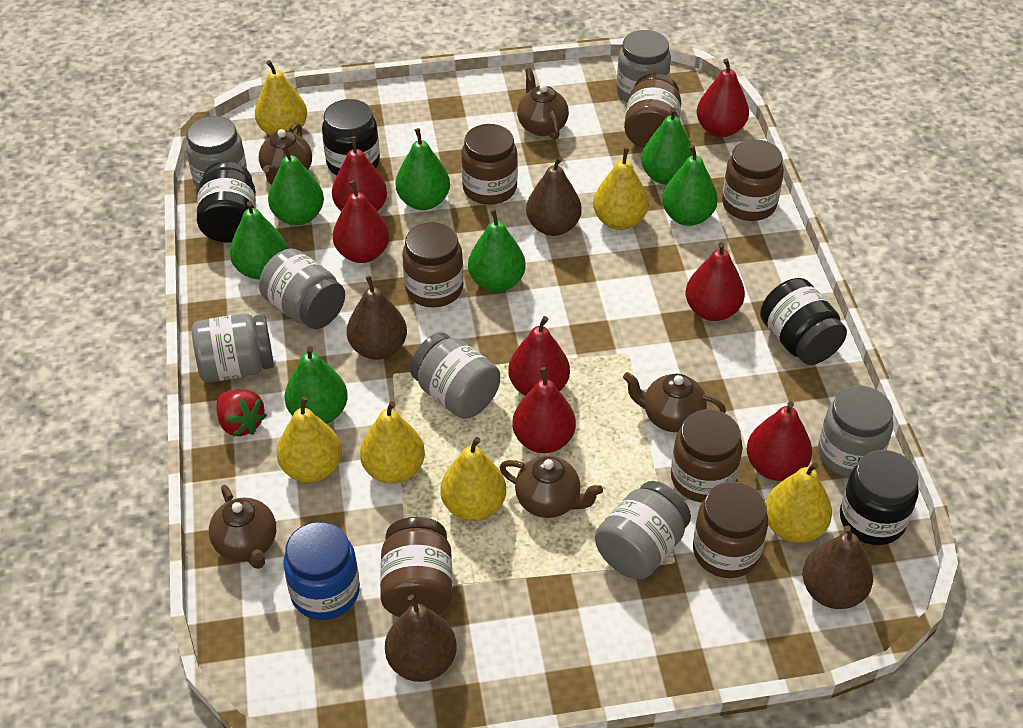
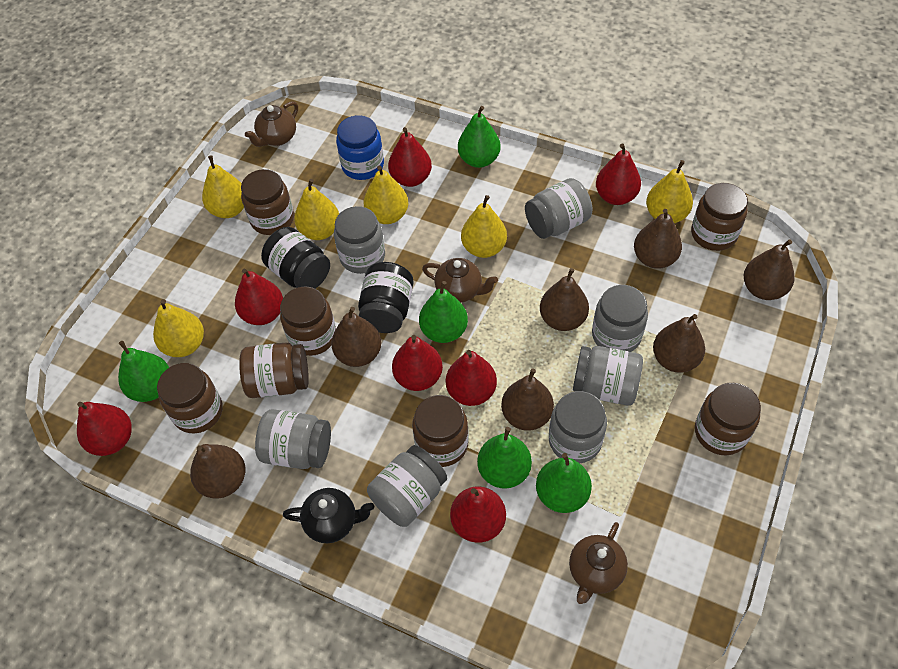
black jar: [197,161,256,243] [322,99,380,176] [760,278,847,365] [840,450,919,545] = 4 -> [261,227,330,289] [358,262,414,333] = 2
black teapot: none = 0 -> [283,488,374,543] = 1
brown pear: [347,275,407,360] [385,595,457,682] [526,156,582,236] [802,525,873,609] = 4 -> [190,444,246,499] [331,307,381,367] [501,369,554,431] [540,268,589,331] [634,209,682,269] [653,314,705,373] [743,239,795,300] = 7
brown teapot: [209,485,276,569] [259,123,312,184] [499,456,603,518] [517,68,569,140] [623,372,726,432] = 5 -> [245,101,298,147] [422,258,498,303] [569,522,628,604] = 3
green pear: [230,201,287,279] [268,145,324,226] [285,346,348,424] [395,128,450,210] [468,209,526,292] [641,108,693,185] [662,145,718,226] = 7 -> [118,341,169,402] [419,281,468,343] [458,106,501,168] [477,427,532,489] [536,453,592,513] = 5
red strawberry: [216,389,267,437] = 1 -> none = 0

